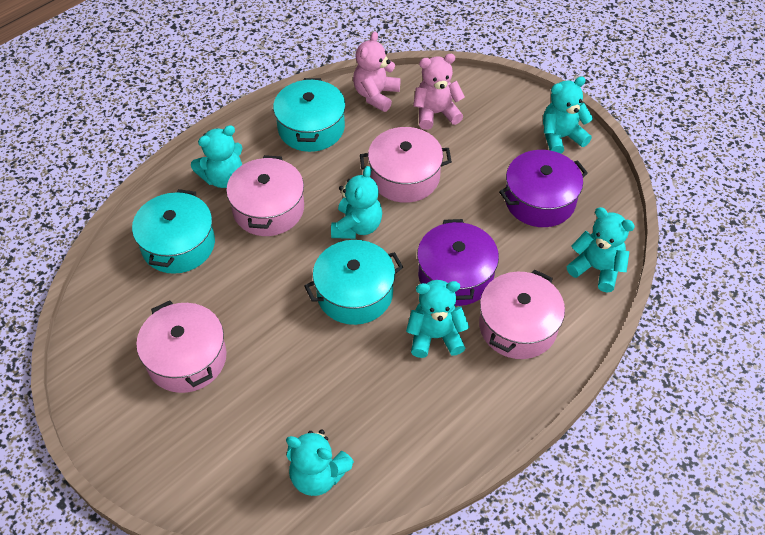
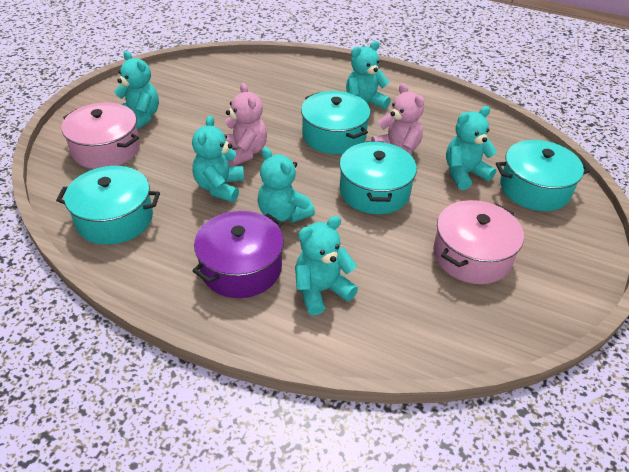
pink pot: [136,301,227,393] [226,155,304,236] [360,127,452,203] [479,270,565,359] = 4 -> [61,102,140,169] [433,200,524,284] = 2
purple pot: [417,219,499,306] [499,150,588,227] = 2 -> [192,211,284,298] = 1
turquoise pot: [132,189,215,274] [273,78,346,152] [304,240,403,325] = 3 -> [56,166,160,245] [301,91,370,154] [339,141,417,214] [496,140,590,211] = 4

